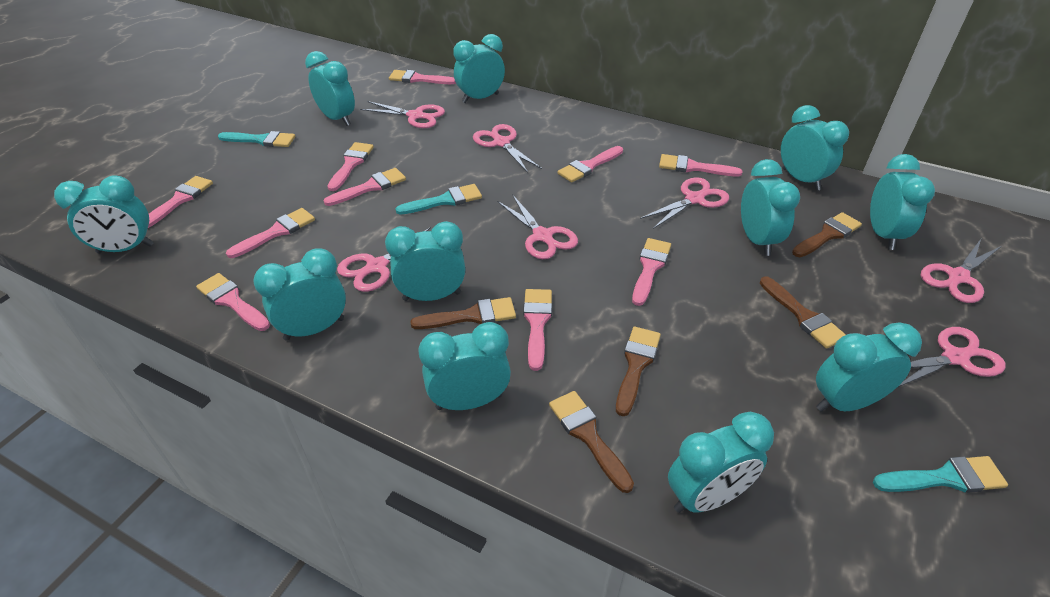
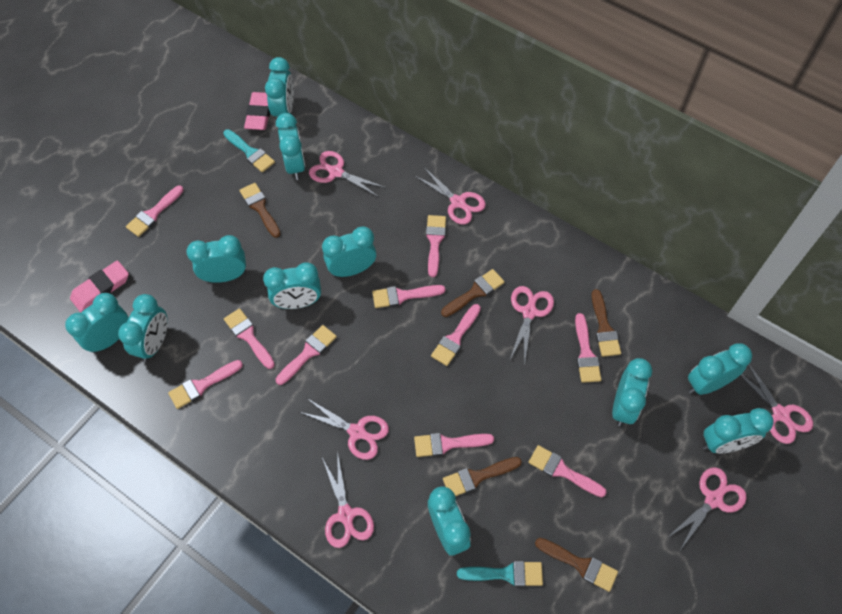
pink eraser: none = 0 -> [70,260,129,312] [244,92,270,130] = 2
turquoise brush: [218,131,295,147] [395,184,482,215] [873,456,1008,493] = 3 -> [223,129,275,172] [457,561,543,586] = 2

